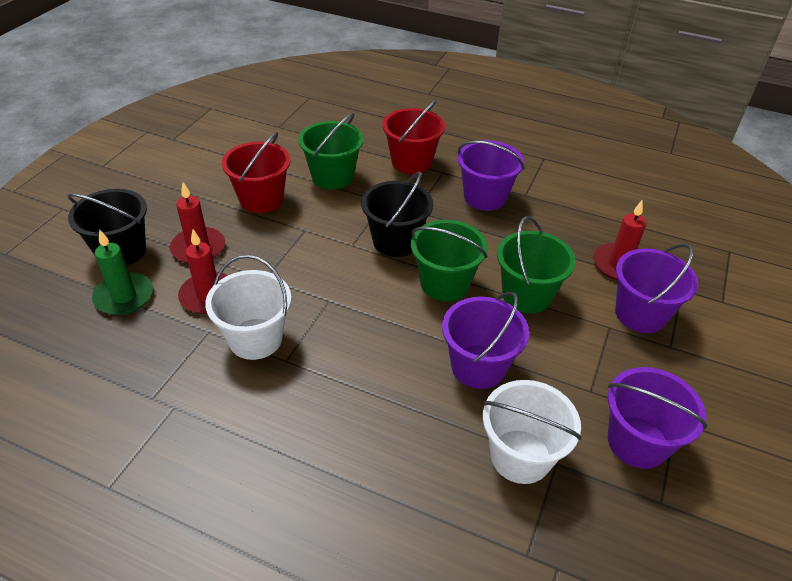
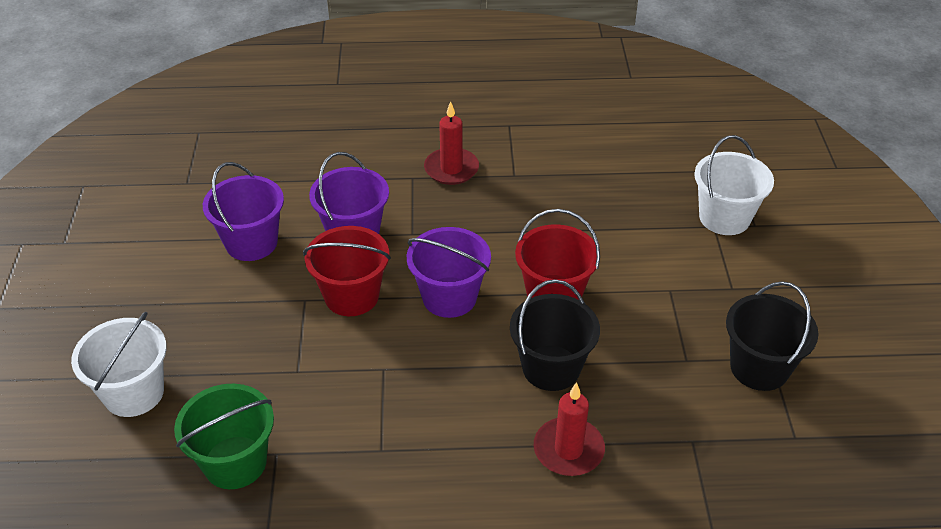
green bucket: [298,112,363,189] [411,220,488,301] [497,216,576,313] = 3 -> [174,384,274,489] = 1
green candle: [92,229,153,315] = 1 -> none = 0
purple bucket: [442,292,529,389] [458,140,524,211] [608,367,707,469] [615,244,698,333] = 4 -> [203,162,284,261] [309,152,389,234] [407,227,491,318] = 3
red candle: [170,182,225,263] [178,229,228,314] [593,201,646,280] = 3 -> [424,101,479,185] [534,382,605,476] = 2

